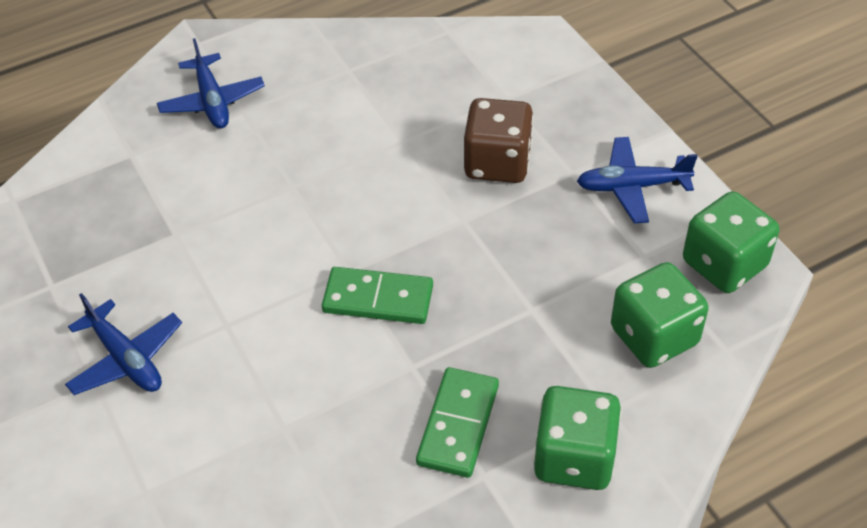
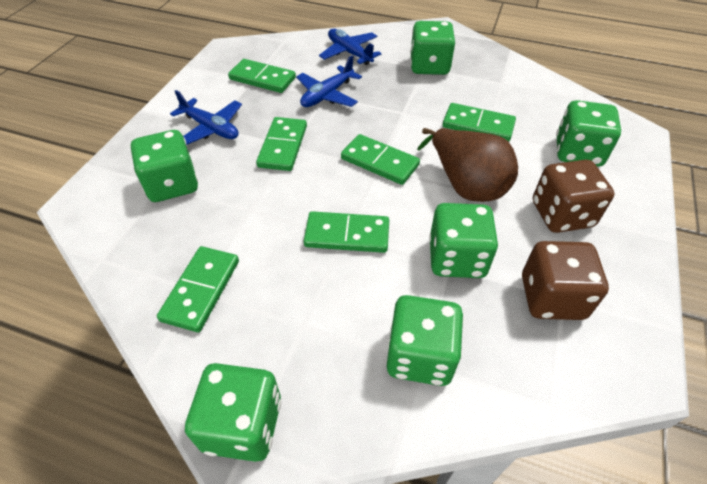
brown dice: [464,98,533,183] = 1 -> [522,241,609,320] [533,160,615,233] = 2
brown pear: none = 0 -> [417,128,518,202] = 1
green dice: [533,386,621,490] [611,262,709,368] [683,191,779,293] = 3 -> [131,130,198,202] [185,363,281,462] [387,295,464,386] [410,21,455,75] [429,203,498,278] [556,100,621,167] = 6
green domino: [322,267,433,324] [416,367,499,478] = 2 -> [157,246,239,332] [228,59,296,93] [256,117,307,171] [304,211,389,253] [341,134,420,185] [443,103,516,142] = 6

